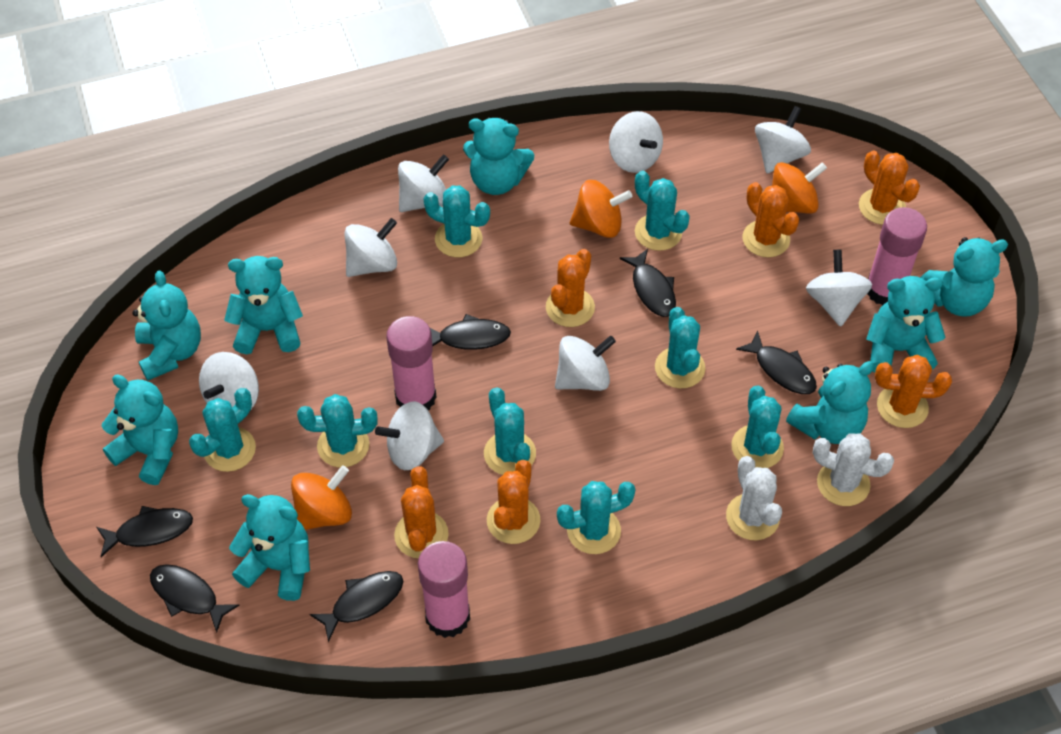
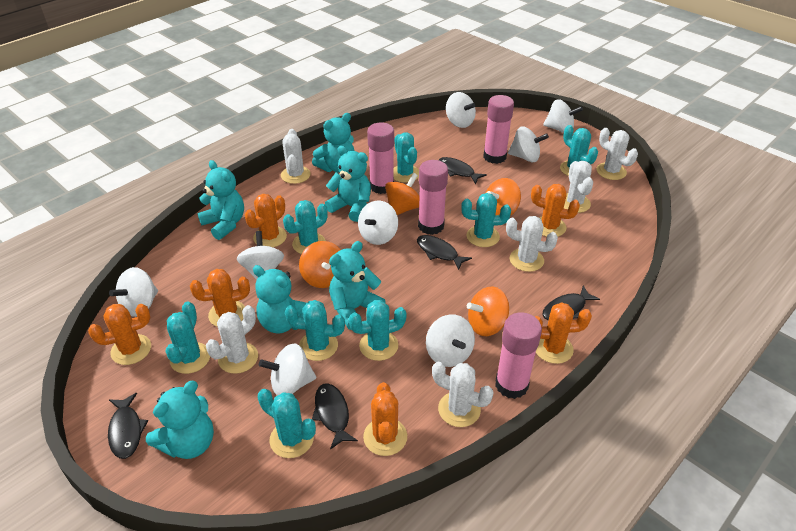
black fish: [96,506,193,557] [150,564,239,632] [310,571,403,642] [430,314,511,350] [620,249,676,317] [736,330,817,394] = 6 -> [108,393,148,459] [312,384,358,449] [417,235,472,270] [439,157,487,184] [543,285,600,320] = 5
orange spinning top: [291,465,352,530] [570,180,632,238] [772,162,827,214] = 3 -> [299,241,341,288] [385,173,420,215] [467,286,509,336] [486,178,521,216] = 4
pink glue stick: [386,316,437,410] [418,541,470,638] [867,207,927,305] = 3 -> [367,122,394,194] [418,160,448,235] [483,95,514,164] [495,312,542,399] = 4
turquoise teddy bear: [102,375,178,485] [133,271,201,381] [224,256,303,354] [229,494,310,601] [463,118,534,195] [786,361,874,444] [866,276,946,373] [920,237,1008,317] = 8 -> [146,381,214,459] [197,160,244,240] [253,265,307,334] [312,113,355,173] [325,146,371,222] [329,241,386,330] = 6
white cactus: [726,456,782,540] [813,433,894,506] = 2 -> [206,305,258,374] [281,129,311,184] [432,362,494,427] [506,216,558,272] [564,161,593,213] [597,128,638,180] = 6

